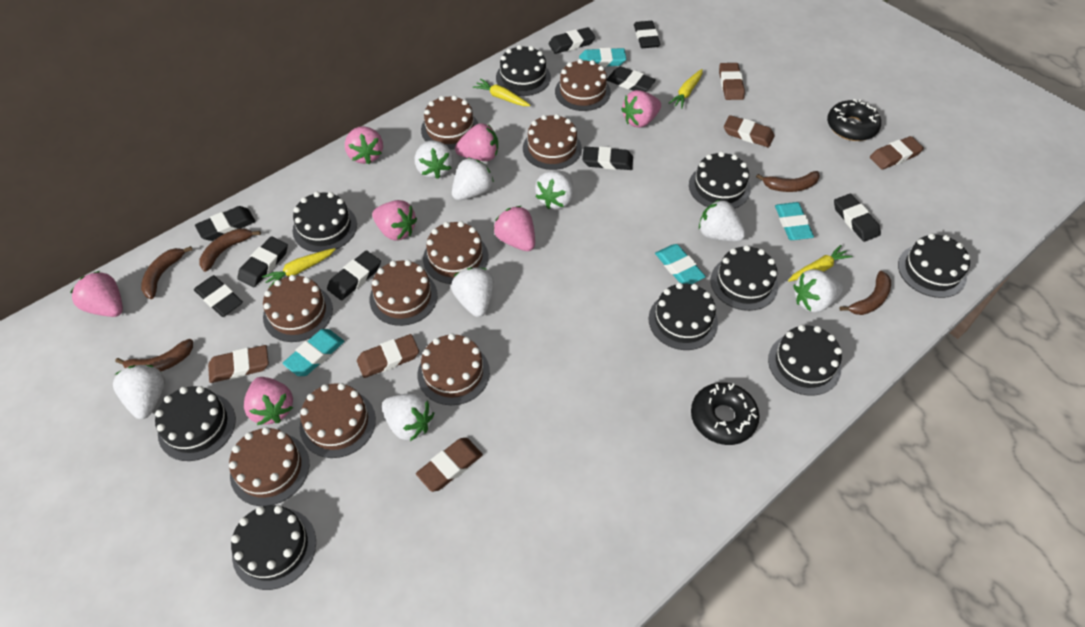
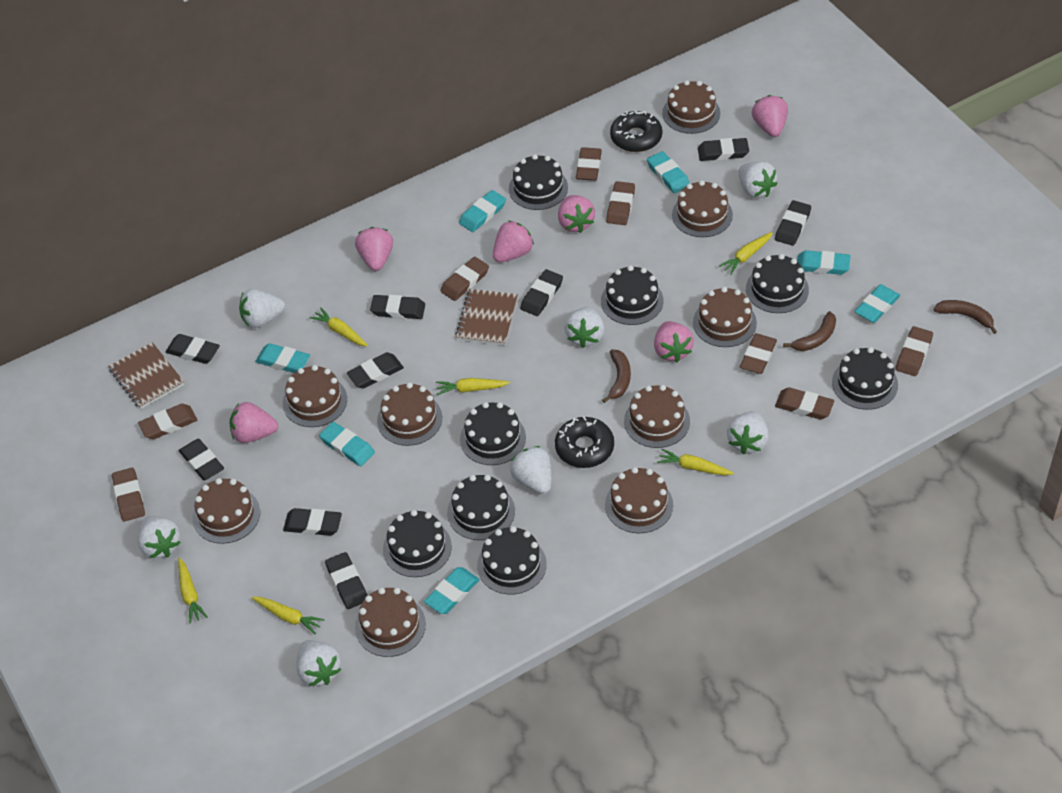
black cake: [155,386,236,461] [231,505,316,590] [293,192,357,252] [496,45,551,96] [648,283,718,350] [689,152,751,209] [711,245,778,311] [768,325,842,396] [898,234,971,298] = 9 -> [383,510,452,577] [447,475,515,540] [460,402,526,465] [477,526,547,595] [509,154,568,210] [601,265,663,325] [746,254,809,313] [832,347,898,410] = 8
brown banana: [115,339,193,372] [141,246,192,299] [199,228,261,272] [756,171,820,192] [839,271,891,315] = 5 -> [602,350,631,403] [783,311,836,351] [934,300,997,334] = 3
brown eraser: [208,345,269,383] [357,334,419,378] [416,438,483,492] [719,63,745,100] [724,115,774,147] [870,136,924,170] = 6 -> [112,468,145,522] [138,404,197,439] [440,257,489,301] [576,147,602,181] [606,181,635,225] [740,333,777,374] [775,387,834,420] [895,326,933,376] = 8
brown notebook: none = 0 -> [108,342,184,409] [455,289,518,346] = 2
pink strawberry: [70,271,123,317] [244,377,293,425] [345,126,383,164] [372,200,417,241] [455,123,498,161] [494,206,535,251] [621,90,661,128] = 7 -> [229,402,278,443] [355,227,393,271] [493,221,534,262] [558,195,595,233] [654,321,694,362] [752,95,788,137] = 6
turquoise eraser: [282,329,344,376] [579,48,626,67] [655,244,706,284] [775,202,814,240] = 4 -> [255,343,310,373] [319,422,375,466] [424,567,480,614] [459,190,506,232] [647,151,690,193] [797,250,851,275] [854,284,900,323] = 7
white strawberry: [113,365,165,419] [382,393,434,441] [415,140,453,179] [451,267,494,317] [452,158,494,200] [535,170,573,209] [699,200,746,242] [793,269,843,313] = 8 -> [138,516,181,558] [239,289,285,328] [297,640,341,686] [510,446,551,494] [564,307,604,348] [727,411,769,454] [739,162,778,198] = 7
yellow carrot: [262,248,336,288] [473,79,531,106] [669,69,703,109] [788,245,853,282] = 4 -> [178,558,208,624] [251,597,325,634] [310,307,368,347] [436,378,510,395] [657,449,734,475] [719,232,773,275] = 6

